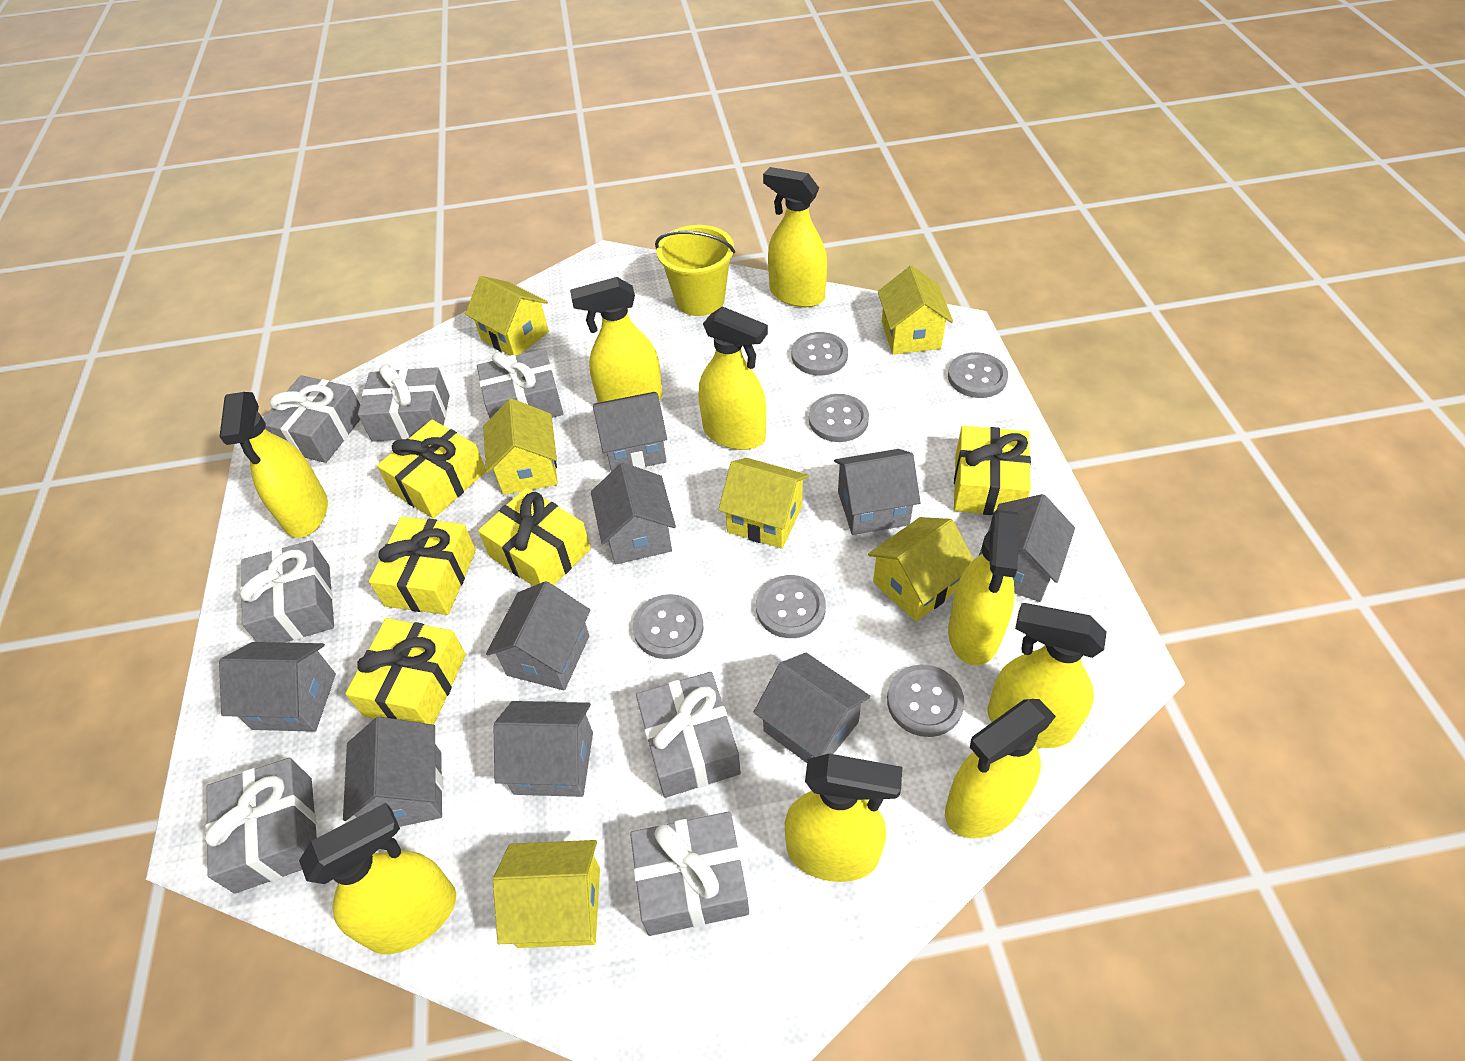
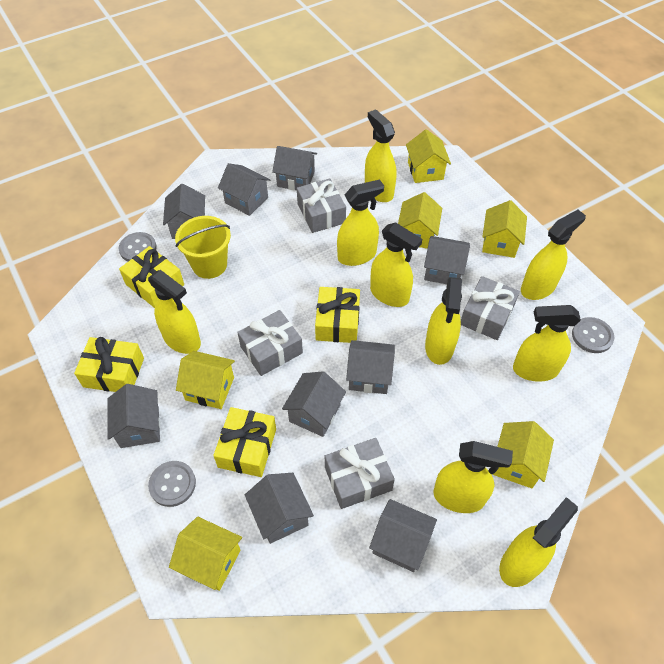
grey button: [633,594,703,659] [756,575,826,638] [792,332,848,375] [809,394,869,442] [887,664,964,737] [948,352,1008,398] = 6 -> [119,232,157,261] [148,461,196,507] [572,317,614,353] = 3
grey gift: [205,758,317,894] [240,540,334,643] [263,375,360,463] [358,364,449,442] [477,349,563,418] [630,811,749,936] [636,672,741,798] = 7 -> [237,310,303,376] [297,178,346,233] [325,438,395,509] [461,276,520,340] = 4
yellow gift: [345,618,466,725] [369,517,476,615] [377,420,486,519] [478,487,591,586] [954,426,1031,515] = 5 -> [74,337,144,392] [119,246,184,308] [213,407,276,477] [315,287,360,343] = 4

